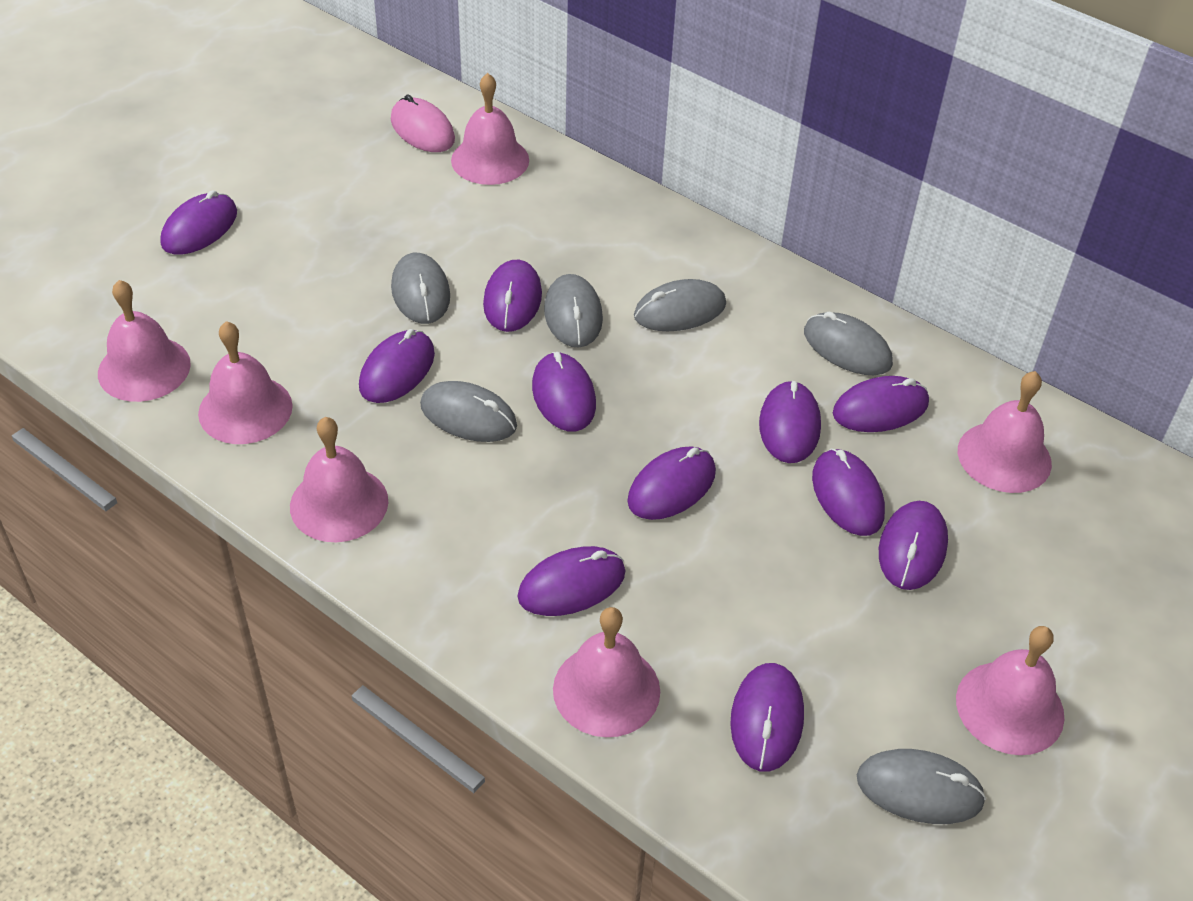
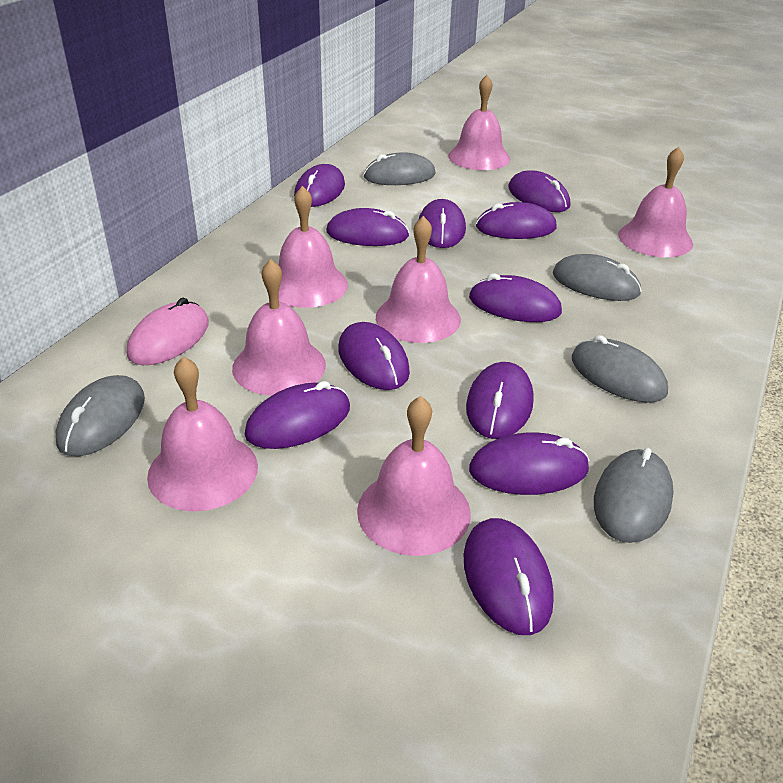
grey mouse: [391,253,450,324] [420,381,517,442] [544,274,603,348] [634,279,726,331] [804,311,893,375] [857,749,986,824] = 6 -> [56,375,145,456] [364,152,436,185] [553,254,642,301] [572,335,668,403] [594,448,674,543] = 5

